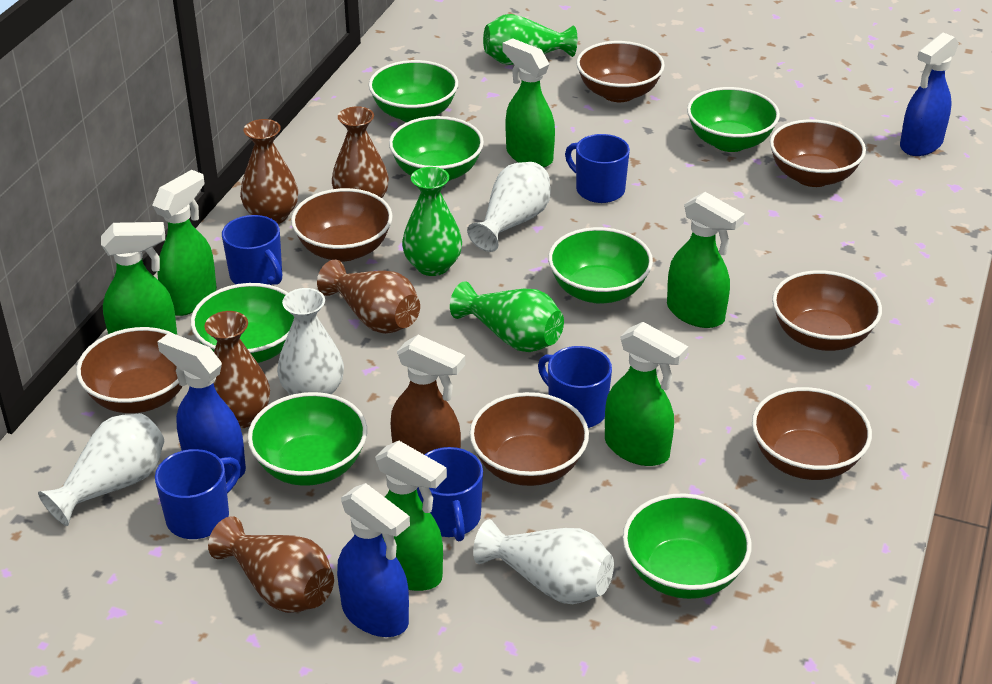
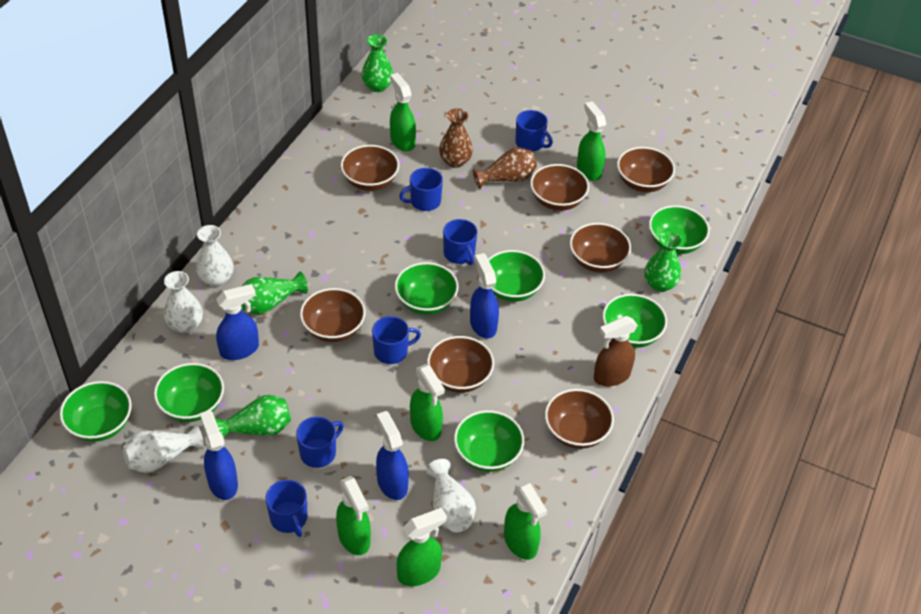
blue mug: [155,449,241,539] [222,215,282,285] [417,447,483,541] [538,346,612,428] [565,134,630,203] = 5 -> [265,480,308,537] [296,417,344,468] [372,316,421,364] [399,168,443,211] [443,219,478,265] [515,110,553,152] = 6
blue spray bottle: [157,332,246,483] [337,483,410,637] [900,33,959,156] = 3 -> [200,410,238,500] [216,284,259,360] [376,411,409,500] [470,253,499,338] = 4
brown vase: [204,311,270,429] [208,516,334,613] [240,119,298,224] [317,260,420,334] [332,106,389,198] = 5 -> [439,108,473,168] [473,147,537,189] = 2
green vase: [402,167,462,276] [450,281,564,352] [483,14,577,65] = 3 -> [215,395,291,437] [241,272,308,315] [361,34,393,92] [644,231,682,292] = 4

